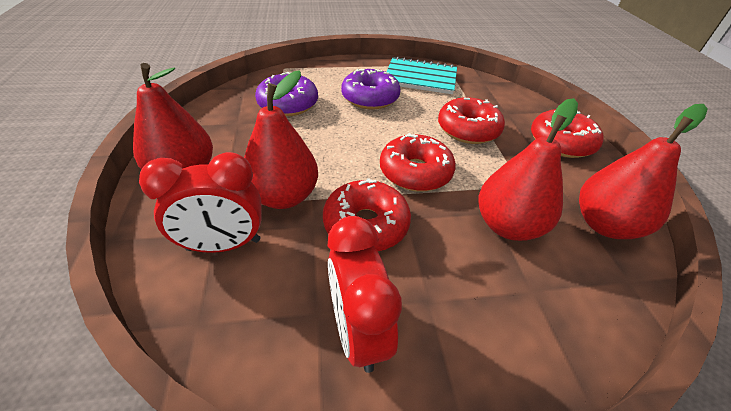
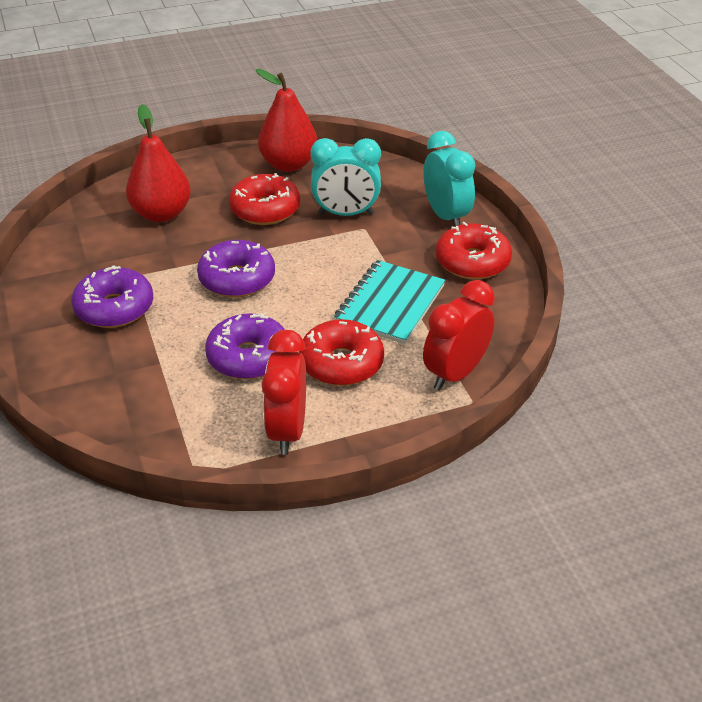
purple donut: [255,72,318,116] [341,69,401,110] = 2 -> [71,265,153,328] [197,240,275,297] [205,313,285,379] = 3
red donut: [323,178,411,251] [380,133,456,192] [438,97,505,144] [531,109,604,158] = 4 -> [229,173,300,225] [299,319,384,386] [436,222,512,280] = 3
red pear: [133,63,213,169] [244,70,318,209] [478,98,578,241] [579,104,708,239] = 4 -> [126,104,191,222] [256,69,317,172] = 2
turquoise clock: none = 0 -> [311,138,381,216] [423,131,476,227] = 2

